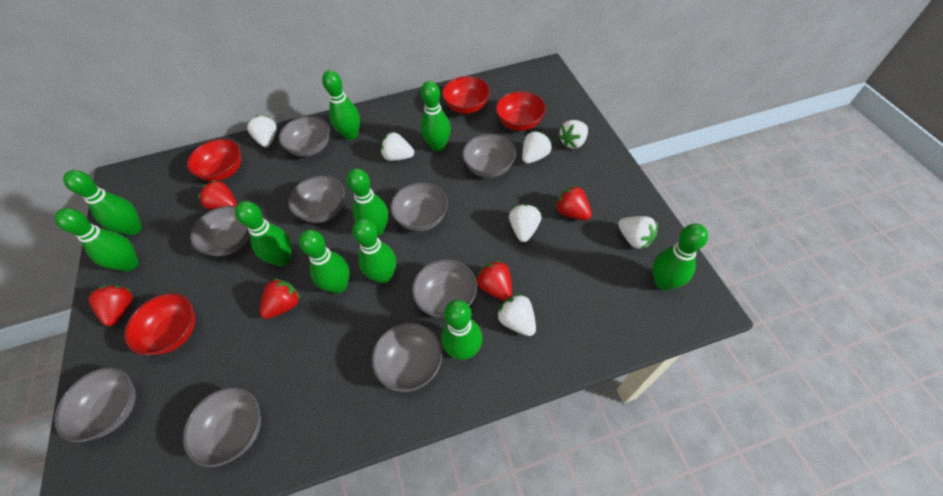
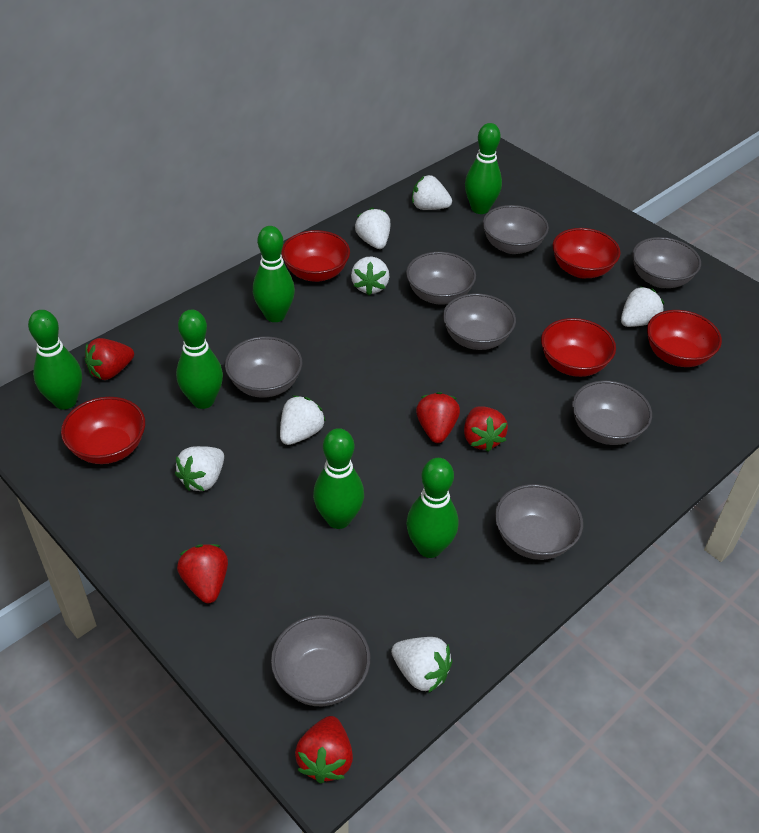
green bowling pin: [55,208,139,272] [63,170,142,235] [235,201,292,266] [299,230,350,293] [322,70,360,140] [347,169,388,236] [352,219,396,284] [420,81,451,152] [441,300,482,360] [652,224,708,290] = 10 -> [28,310,82,410] [176,310,223,409] [253,226,295,322] [313,428,364,529] [406,458,458,558] [465,123,502,214] = 6
grey bowl: [54,368,136,442] [183,387,261,467] [190,206,250,256] [279,116,330,157] [288,176,345,223] [372,323,442,392] [390,183,448,232] [412,259,477,318] [462,134,516,178] = 9 -> [225,336,302,398] [271,615,370,706] [406,252,476,305] [443,293,516,350] [483,205,549,254] [495,484,583,560] [572,381,652,445] [632,237,701,288] = 8
red bowl: [124,293,195,355] [187,139,241,181] [442,76,490,114] [496,91,546,131] = 4 -> [61,397,145,464] [281,230,350,282] [541,318,616,377] [552,228,621,278] [647,310,722,367] = 5

